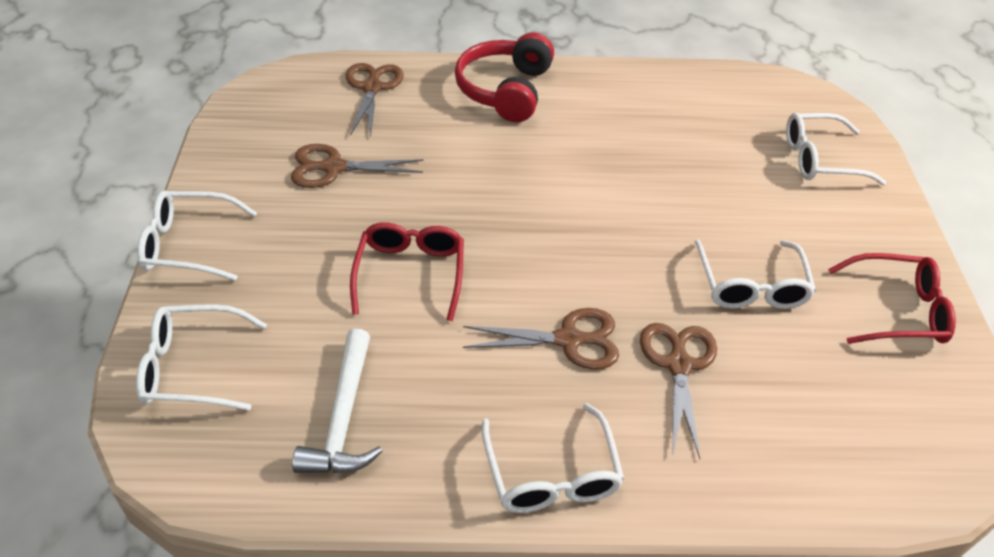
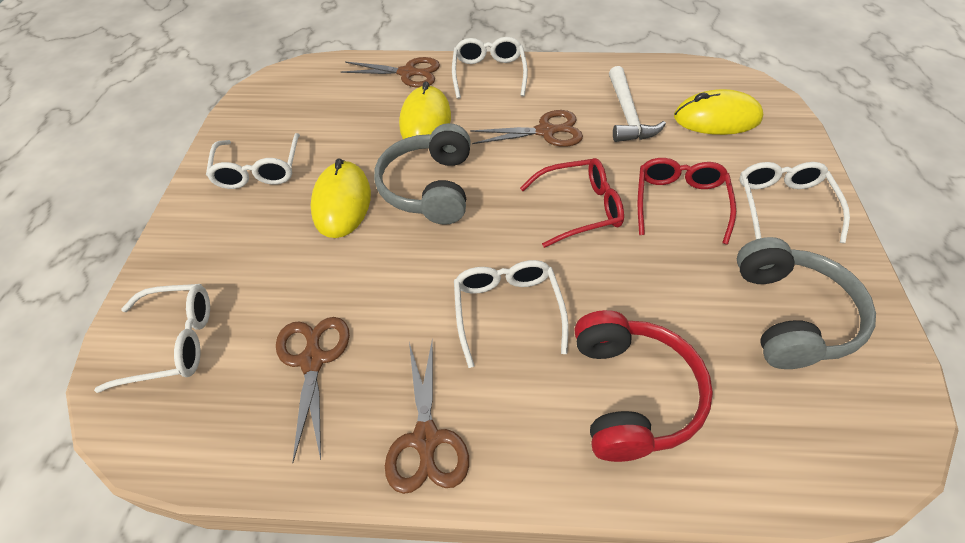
grey headphones: none = 0 -> [374,123,471,225] [737,237,876,369] = 2
yellow mouse: none = 0 -> [311,158,371,238] [399,81,451,139] [674,89,763,135] = 3

